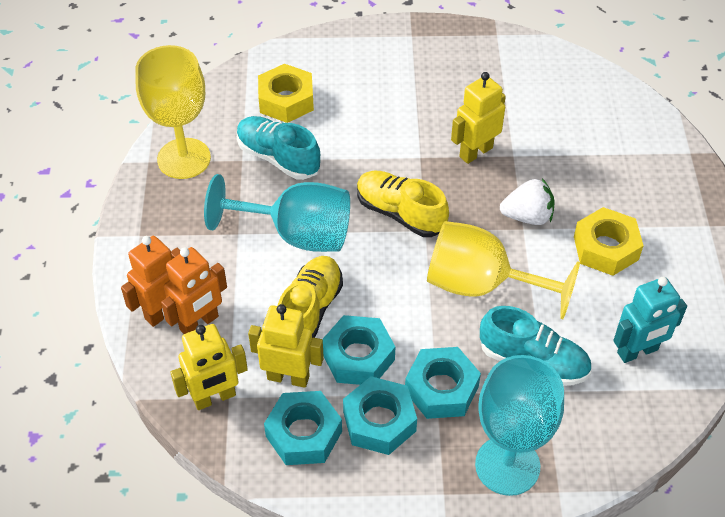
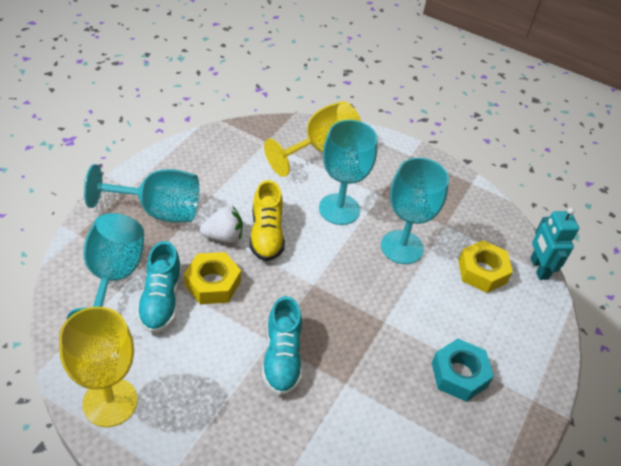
orange robot: [121,236,180,327] [161,247,227,334] = 2 -> none = 0
turquoise goblet: [204,174,350,252] [475,355,564,496] = 2 -> [67,213,144,319] [84,164,199,222] [319,120,377,225] [381,157,449,264] = 4
turquoise nut: [264,391,342,465] [322,315,395,385] [343,376,417,455] [405,347,481,419] = 4 -> [432,339,494,402] = 1
yellow robot: [170,324,248,410] [248,304,324,388] [451,72,506,164] = 3 -> none = 0
yellow shoe: [278,256,343,338] [357,171,449,237] = 2 -> [250,180,285,261] = 1

